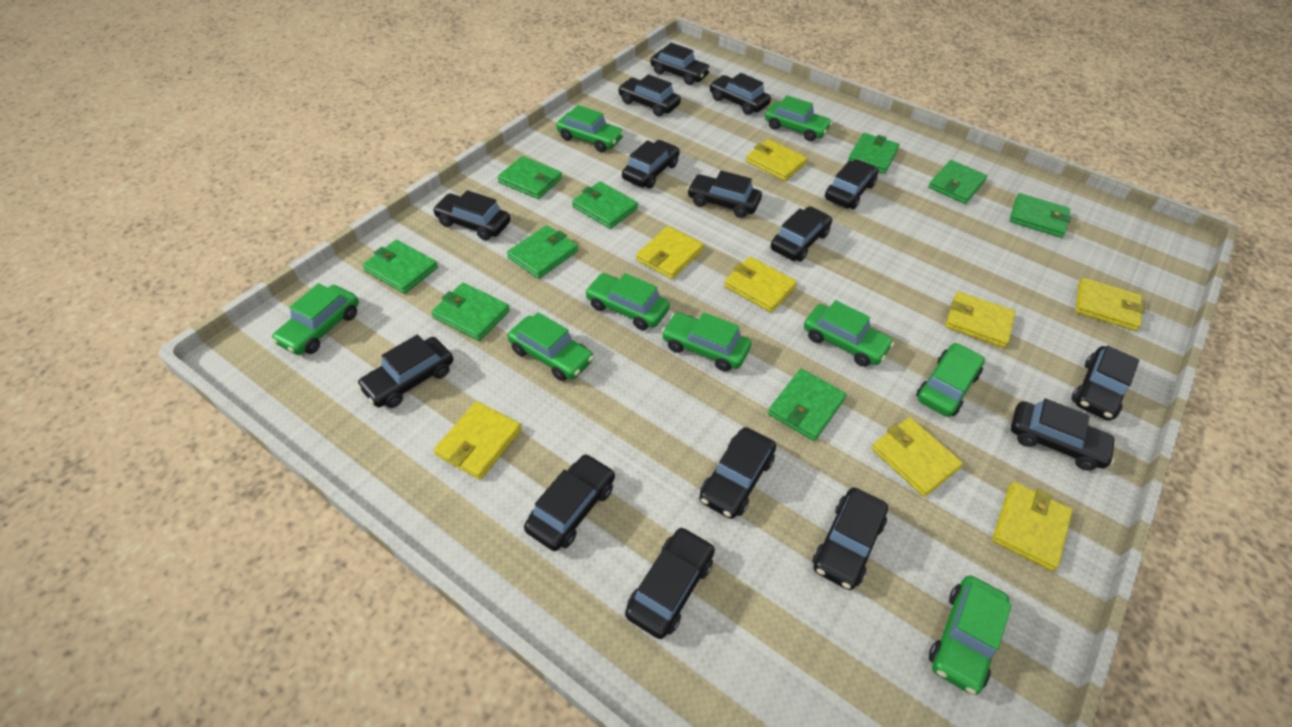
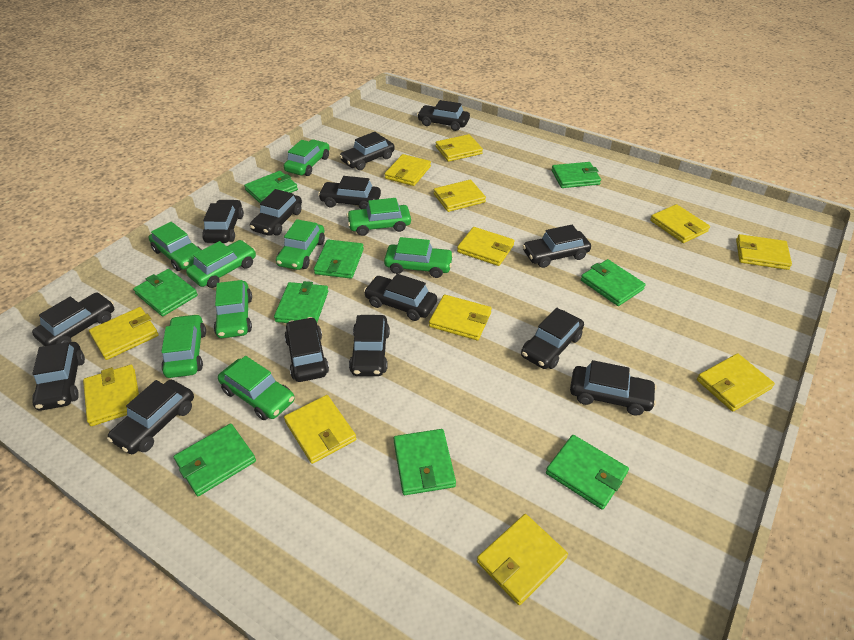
black car: [357,334,453,408] [433,190,510,240] [524,454,615,551] [618,74,681,116] [622,140,680,188] [625,527,715,639] [651,43,711,85] [687,170,762,218] [699,427,776,519] [709,73,771,115] [771,206,832,262] [812,487,888,590] [825,159,879,209] [1011,398,1117,471] [1071,345,1139,420] = 15 -> [32,293,114,346] [32,342,85,411] [107,380,194,454] [202,199,244,243] [250,189,302,236] [284,317,329,382] [318,176,381,209] [339,132,395,170] [349,315,390,376] [364,274,437,321] [417,100,470,131] [521,308,584,369] [523,225,591,268] [570,360,657,416] = 14
yellow wallet: [434,401,522,480] [636,226,704,279] [724,257,797,312] [746,139,807,181] [872,417,963,497] [945,292,1016,348] [992,482,1073,571] [1076,278,1145,331] = 8 -> [83,365,139,426] [89,307,159,360] [284,395,356,464] [385,154,431,186] [429,294,492,340] [434,180,486,212] [435,134,483,162] [457,227,515,266] [477,514,568,605] [650,204,710,243] [697,353,775,411] [736,234,792,270] = 12

